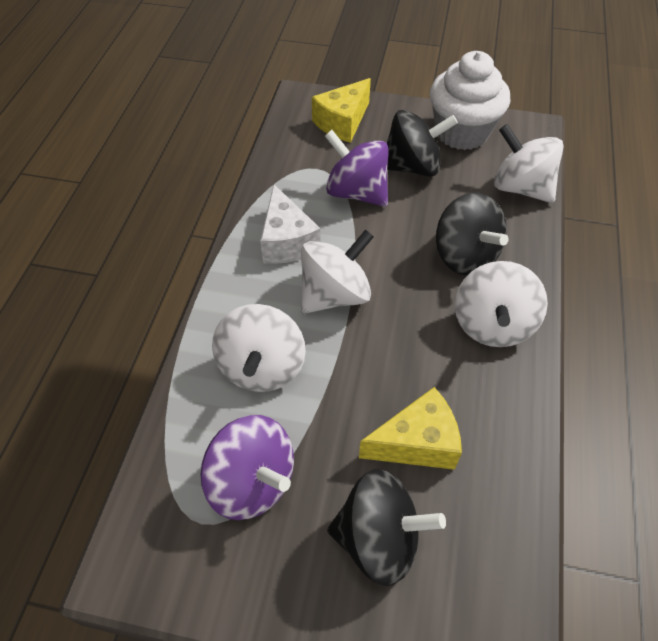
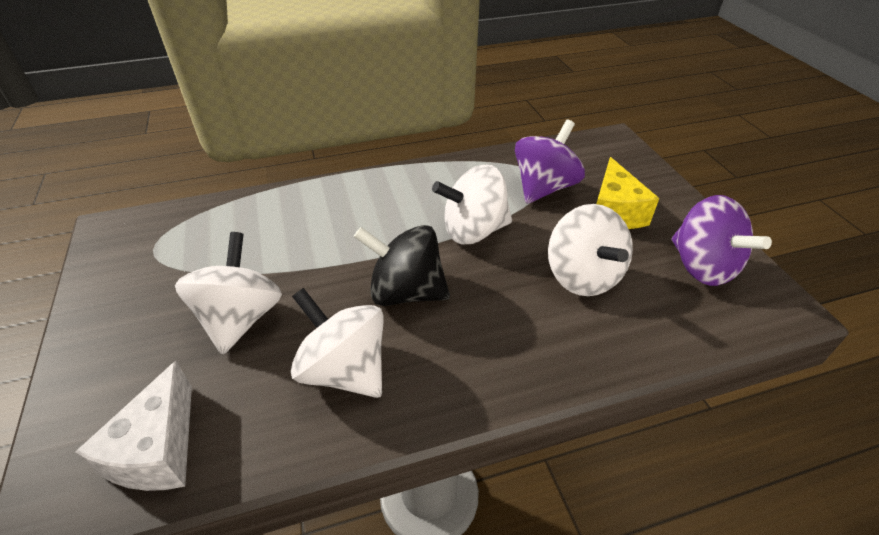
black spinning top: [327,469,446,586] [387,110,458,177] [436,192,509,275] = 3 -> [354,225,450,306] = 1
white cupcake: [430,51,510,150] = 1 -> none = 0
yellow cheese: [312,78,371,143] [359,387,462,470] = 2 -> [596,157,659,229] = 1

